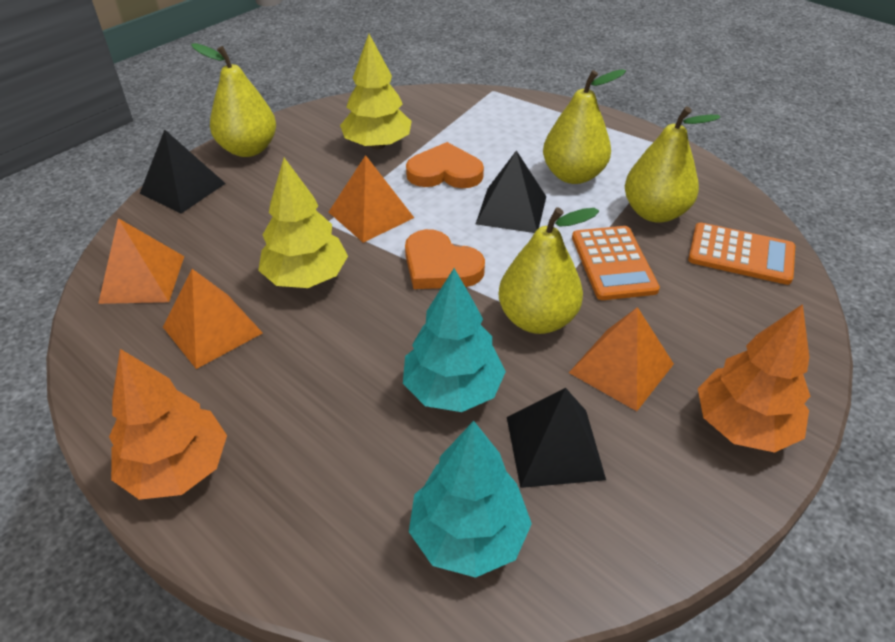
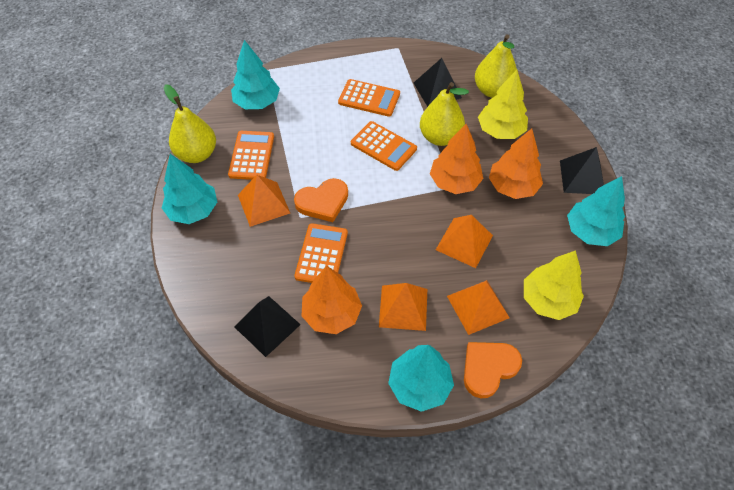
orange calculator: [572,226,660,300] [688,222,795,285] = 2 -> [228,131,274,180] [294,223,348,283] [338,79,400,117] [351,121,417,171] = 4
orange tree: [109,349,227,500] [698,304,810,453] = 2 -> [302,266,362,334] [430,124,483,194] [489,129,543,199] = 3
turquoise tree: [403,268,506,412] [409,421,532,578] = 2 -> [162,154,217,224] [231,40,280,109] [388,345,454,412] [567,176,625,246] = 4
yellow pear: [191,43,276,157] [499,207,599,334] [543,69,626,184] [625,106,720,223] = 4 -> [164,84,216,163] [420,82,469,146] [475,34,517,98] = 3

